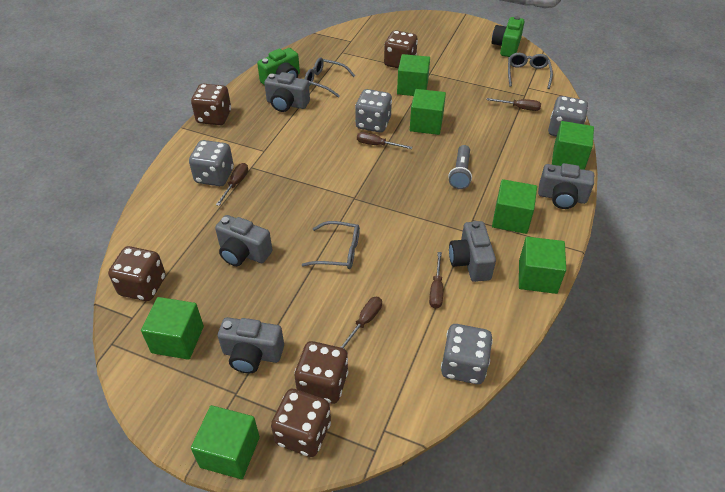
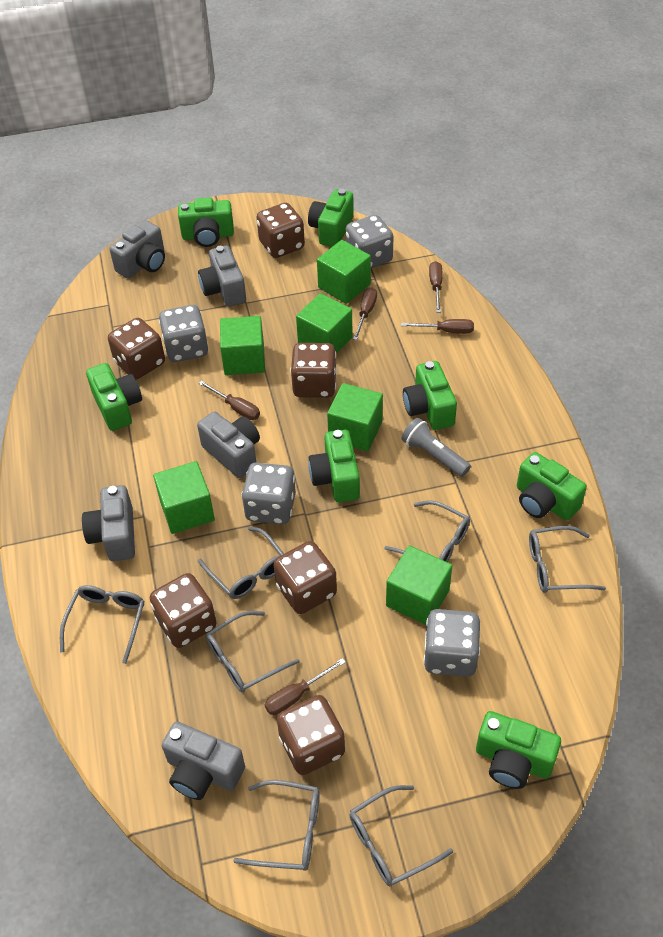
brown dice: [108,246,166,301] [191,84,231,125] [271,389,331,457] [294,341,348,404] [384,30,418,68] = 5 -> [108,318,165,379] [150,573,217,648] [257,203,305,258] [273,541,337,614] [277,695,345,775] [290,343,337,398] = 6
green camera: [257,48,300,85] [492,16,524,57] = 2 -> [86,363,142,431] [178,198,234,247] [308,189,354,247] [308,429,360,502] [403,361,457,430] [476,711,561,789] [517,452,587,520] = 7
green cube: [141,297,204,360] [191,405,260,479] [397,54,430,96] [410,89,446,135] [492,179,537,234] [519,237,566,294] [552,121,594,170] = 7 -> [153,461,215,534] [220,316,265,375] [296,293,353,353] [317,240,371,304] [327,383,383,452] [386,545,452,625] = 6
grey glasses: [302,221,360,269] [305,57,355,98] [508,53,553,89] = 3 -> [60,585,145,664] [198,527,284,599] [206,611,300,693] [233,780,320,871] [349,785,453,887] [384,500,470,562] [529,526,606,593] = 7

